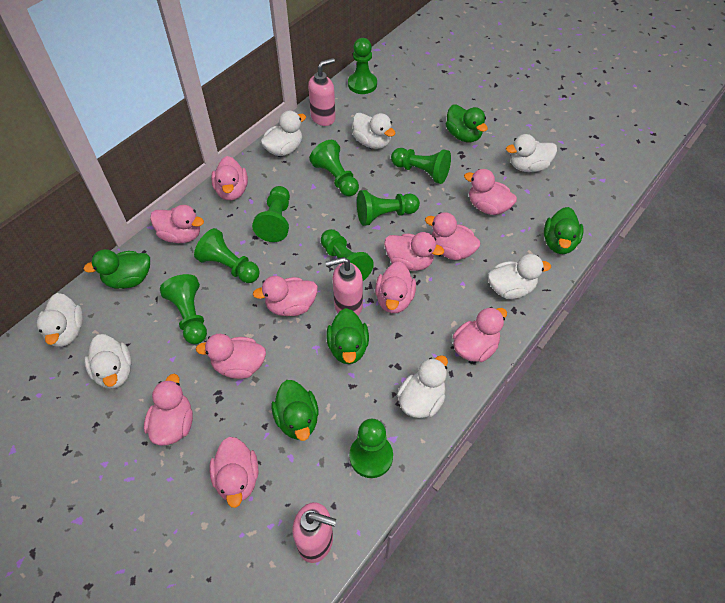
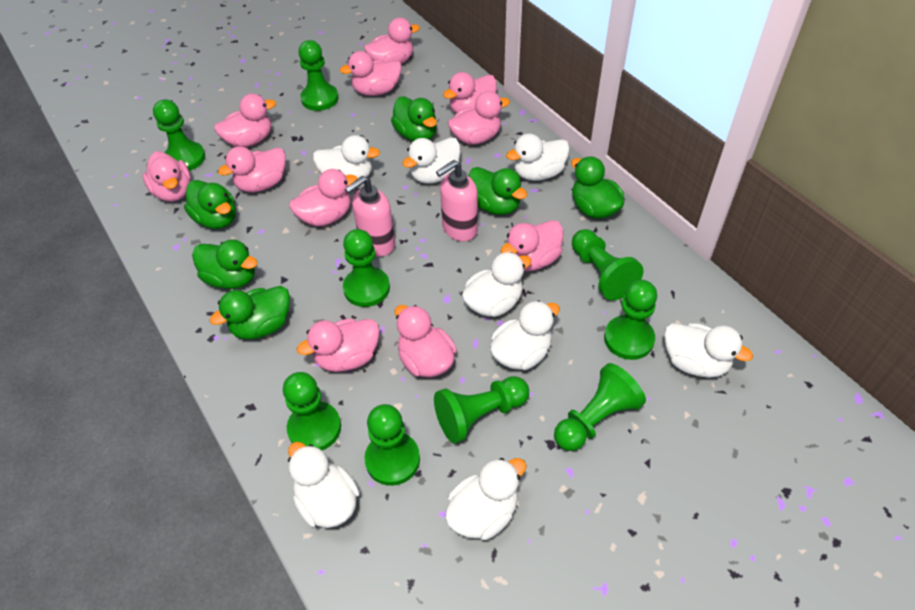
green duck: [84,249,150,289] [271,380,319,441] [326,308,369,364] [446,105,488,142] [544,207,583,254] = 5 -> [184,180,236,229] [192,240,258,289] [210,286,290,339] [391,97,437,141] [468,167,527,215] [571,156,624,219] = 6
pink soap dispenser: [292,502,336,563] [308,58,336,126] [325,257,363,316] = 3 -> [345,176,395,257] [436,160,478,241] = 2
white duck: [37,293,83,347] [84,334,132,389] [261,111,306,156] [353,113,396,149] [397,355,448,418] [488,254,551,299] [506,134,557,172] = 7 -> [288,442,360,528] [313,135,380,178] [402,137,460,184] [445,458,527,540] [462,252,531,317] [490,300,560,370] [506,134,570,181] [664,323,753,378] = 8

